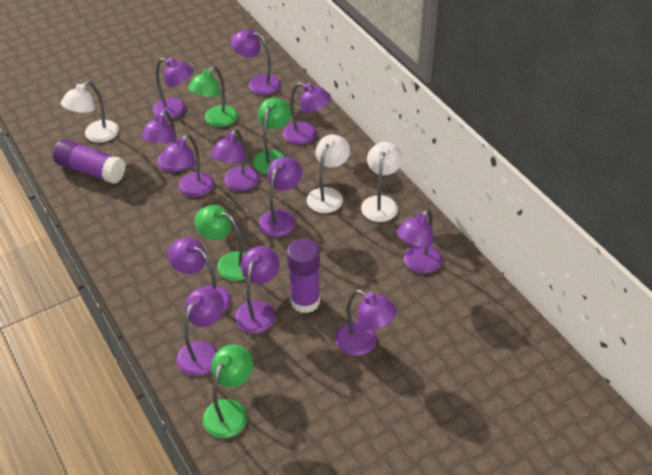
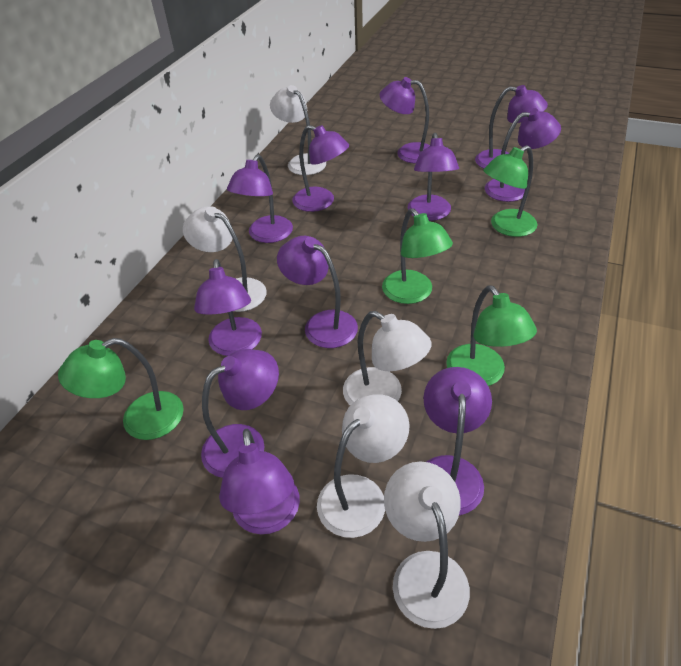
purple glue stick: [53,139,126,184] [287,239,320,313] = 2 -> none = 0
purple lamp: [141,110,186,172] [153,58,194,119] [160,134,214,197] [168,238,231,312] [176,287,224,376] [211,129,259,191] [231,29,281,95] [235,246,280,333] [259,157,302,237] [283,82,331,145] [335,290,397,356] [397,209,443,274] = 12 -> [194,259,262,356] [201,349,279,478] [219,429,300,535] [227,155,293,243] [277,236,358,348] [292,125,349,212] [380,77,430,163] [408,133,459,221] [423,367,492,515] [475,85,548,169] [485,108,561,202] = 11
white lamp: [61,81,119,143] [307,134,350,213] [361,142,402,222] = 3 -> [183,206,267,312] [270,85,326,175] [317,394,410,538] [343,311,432,405] [384,461,470,629] = 5

